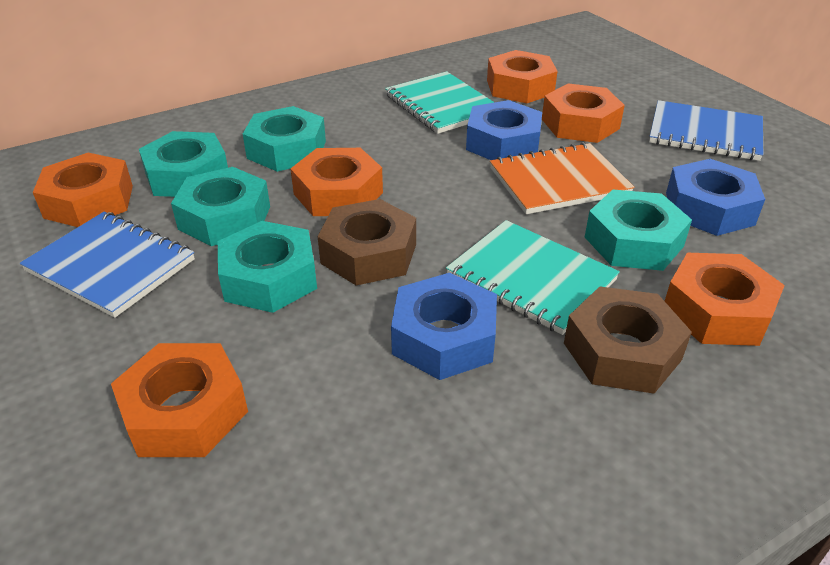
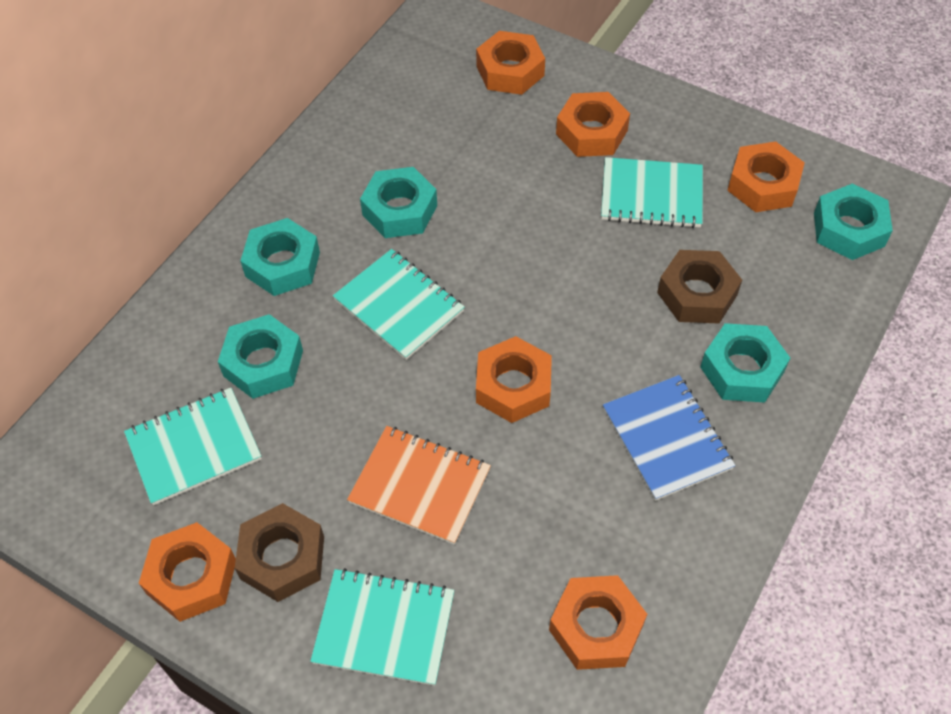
blue notebook: [20,212,195,318] [649,100,763,161] = 2 -> [603,375,736,501] = 1
blue nut: [391,273,497,380] [466,100,542,160] [666,159,765,236] = 3 -> none = 0
turquoise notebook: [385,71,494,134] [446,220,620,335] = 2 -> [124,388,262,505] [310,568,454,686] [333,249,465,360] [601,157,703,228] = 4

